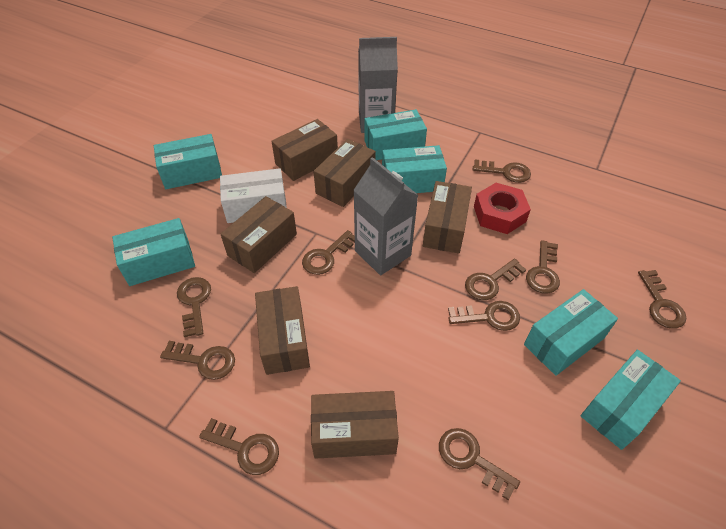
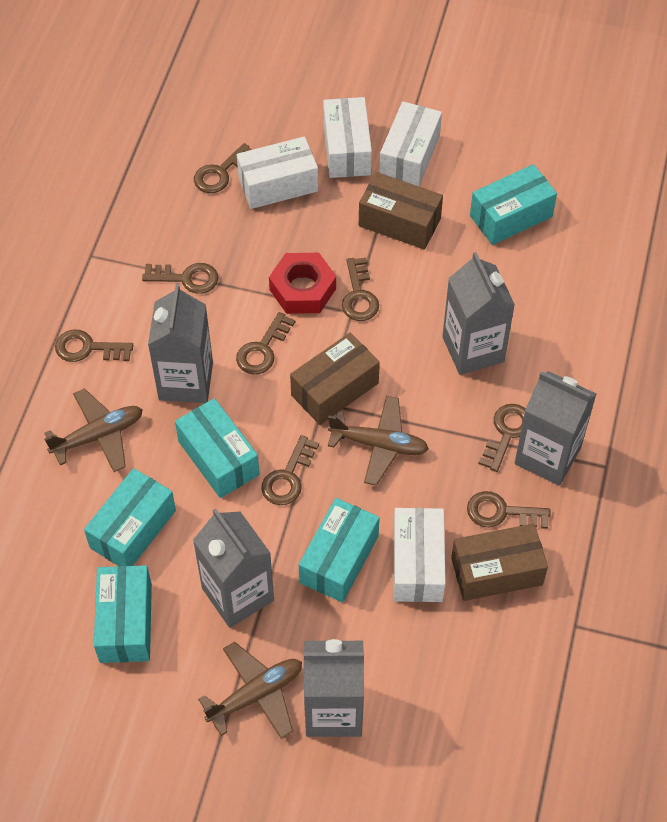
brown box: [221,196,297,273] [255,286,310,375] [271,119,338,181] [311,391,399,459] [313,139,376,207] [423,181,472,253] = 6 -> [290,333,380,425] [359,172,443,250] [451,523,548,601] = 3
brown key: [160,341,235,380] [177,277,211,337] [199,418,279,475] [302,230,355,275] [439,428,520,500] [448,301,520,331] [465,258,526,300] [473,160,531,183] [526,240,560,294] [638,270,686,329] = 10 -> [55,330,133,362] [142,263,219,294] [194,143,252,193] [236,312,295,374] [262,435,319,505] [342,257,379,321] [467,491,550,529] [478,404,526,472] = 8
brown plane: none = 0 -> [44,388,143,472] [198,642,302,739] [328,396,429,486] = 3
grey carton: [353,157,418,275] [358,37,398,133] = 2 -> [148,284,213,403] [193,508,274,628] [304,639,364,737] [442,252,515,375] [515,371,596,486] = 5
turquoise box: [112,218,195,286] [154,134,222,189] [364,109,427,160] [382,145,447,193] [524,289,618,376] [581,350,681,450] = 6 -> [84,468,176,566] [94,565,152,663] [175,398,260,498] [299,498,380,603] [470,164,557,245] = 5
white box: [220,168,287,223] = 1 -> [237,137,318,209] [323,97,372,178] [379,101,442,186] [393,508,446,602] = 4

